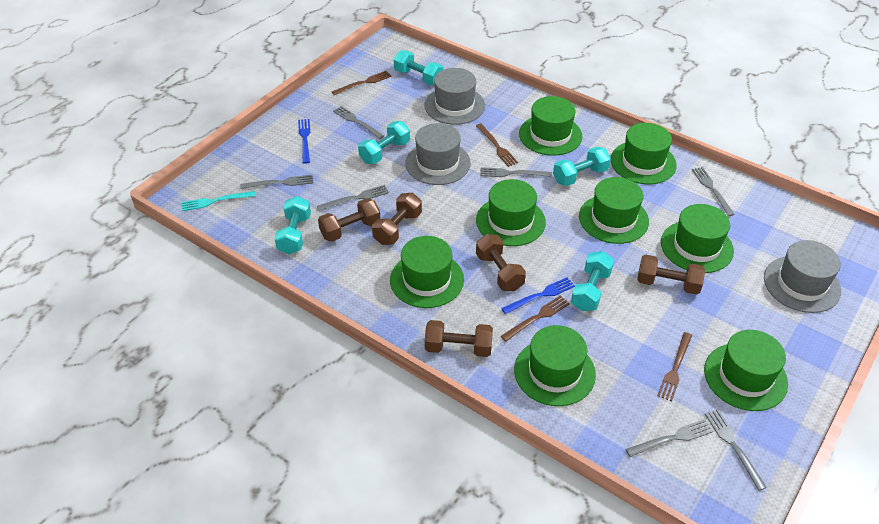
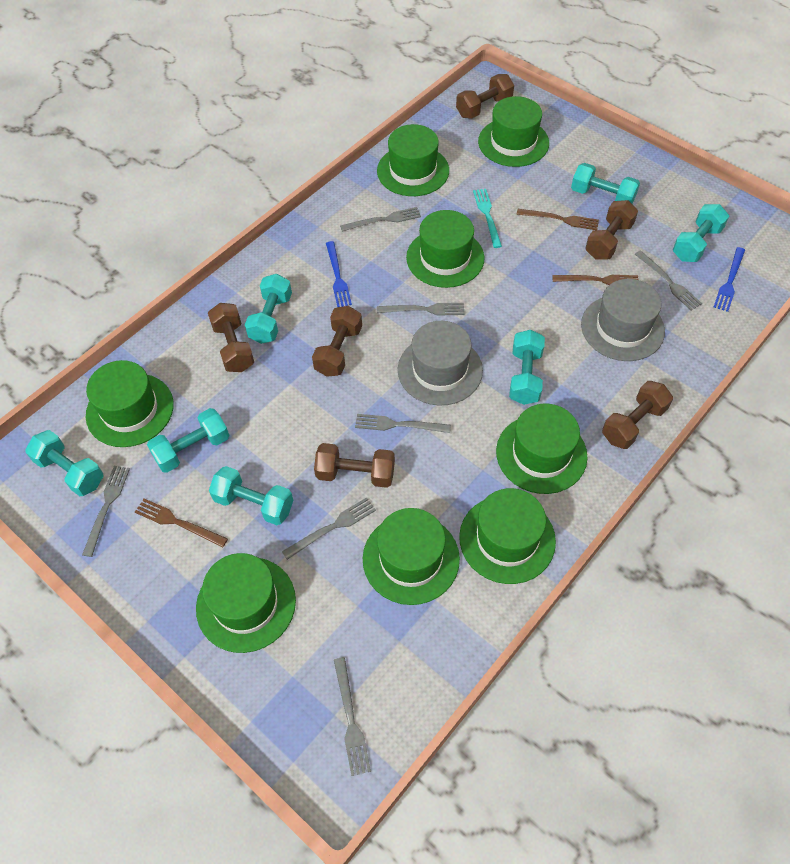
brown dumbbell: [318,198,381,242] [372,193,422,245] [425,320,493,357] [476,234,526,291] [637,255,705,295] = 5 -> [208,303,254,372] [312,306,362,377] [314,443,395,488] [456,74,514,119] [585,200,638,260] [602,381,673,449] = 6
brown fork: [332,71,391,95] [476,124,518,167] [501,295,570,342] [657,332,692,401] = 4 -> [135,499,228,548] [516,209,599,230] [552,275,639,285] = 3
grey hat: [405,123,471,185] [424,68,485,125] [764,240,841,313] = 3 -> [398,321,483,406] [581,279,665,361] = 2
turquoise dumbbell: [274,196,311,254] [358,121,410,164] [394,50,443,85] [553,147,611,186] [571,251,614,311] = 5 -> [25,430,104,496] [147,408,230,473] [209,466,293,525] [245,274,292,344] [509,330,545,405] [571,163,640,204] [673,204,729,262] = 7

